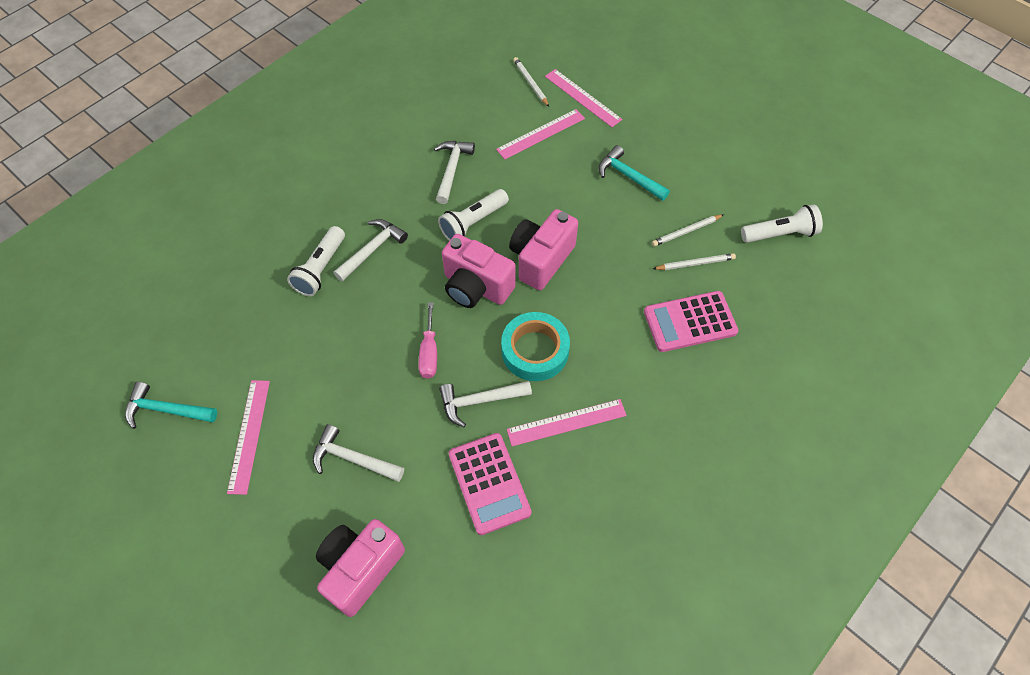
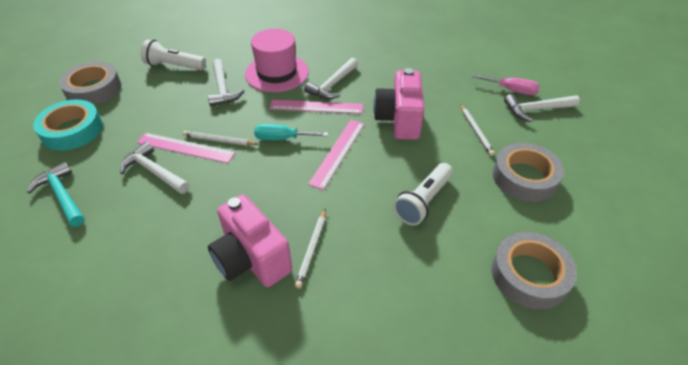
grey tape: none = 0 -> [59,61,121,105] [492,232,577,309] [493,143,564,202] = 3
pink calculator: [449,433,532,535] [644,291,739,352] = 2 -> none = 0
pink camera: [316,519,405,617] [442,234,516,308] [509,209,578,290] = 3 -> [208,194,292,287] [373,68,424,140] = 2
pink hat: none = 0 -> [245,29,309,92] = 1
pink ruler: [227,380,270,495] [496,109,585,159] [507,399,627,446] [545,69,622,127] = 4 -> [137,133,235,163] [270,100,363,114] [308,120,365,190] = 3
turquoise hammer: [125,381,217,429] [599,145,670,201] = 2 -> [27,162,85,227] = 1
turquoise screwdriver: none = 0 -> [254,124,328,140] = 1
white flashlight: [287,226,345,296] [438,189,509,241] [741,204,823,243] = 3 -> [141,40,206,70] [393,163,453,226] = 2

